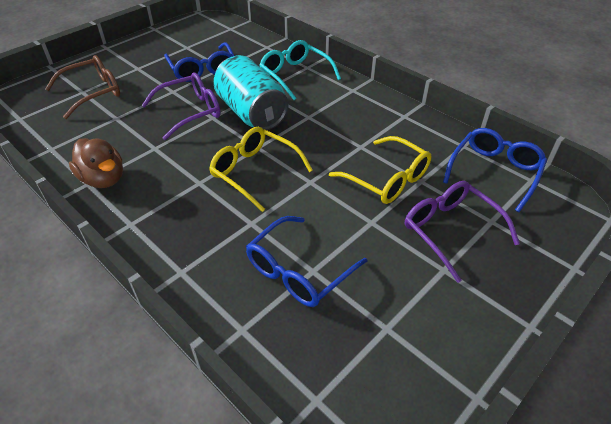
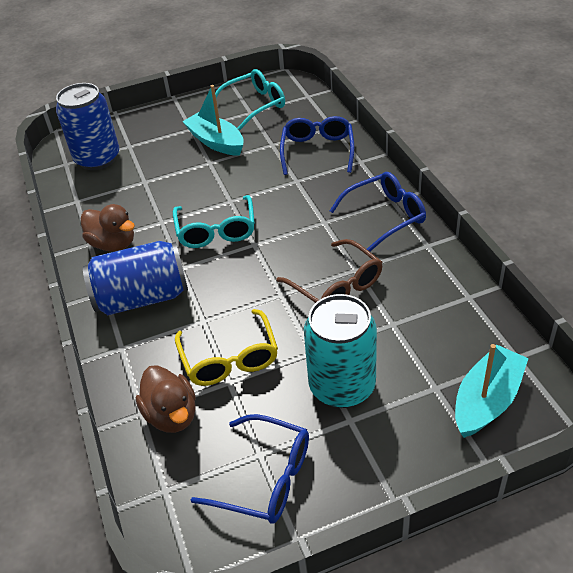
blue can: none = 0 -> [56,83,119,170] [83,241,188,315] = 2
brown duck: [69,138,123,188] = 1 -> [81,204,135,252] [136,365,196,433] = 2
purple glasses: [141,73,221,140] [405,181,520,283] = 2 -> none = 0
turquoise boat: none = 0 -> [182,85,244,156] [455,344,529,438] = 2
turquoise glasses: [260,40,341,100] = 1 -> [173,195,255,248] [215,69,285,130] = 2
yellow glasses: [209,127,313,212] [329,136,431,204] = 2 -> [175,309,278,386] = 1

